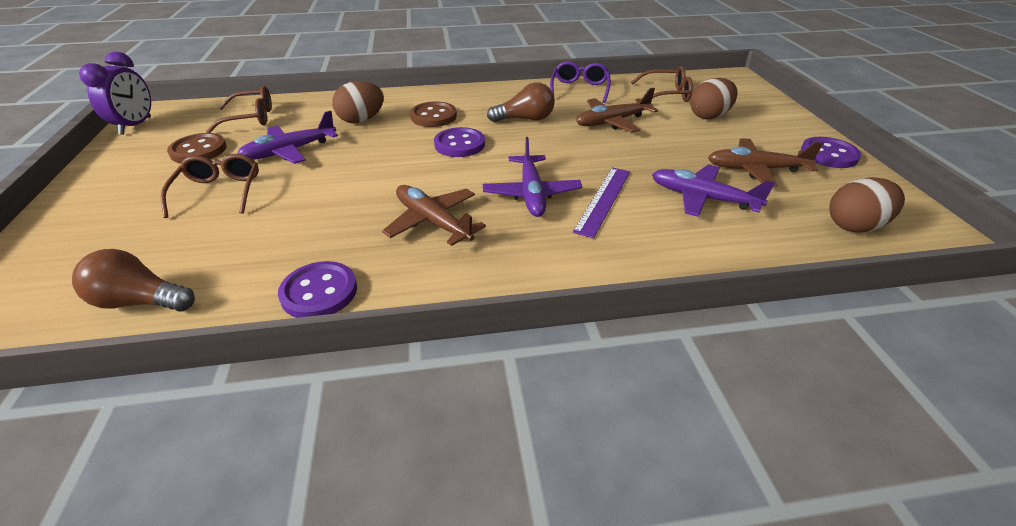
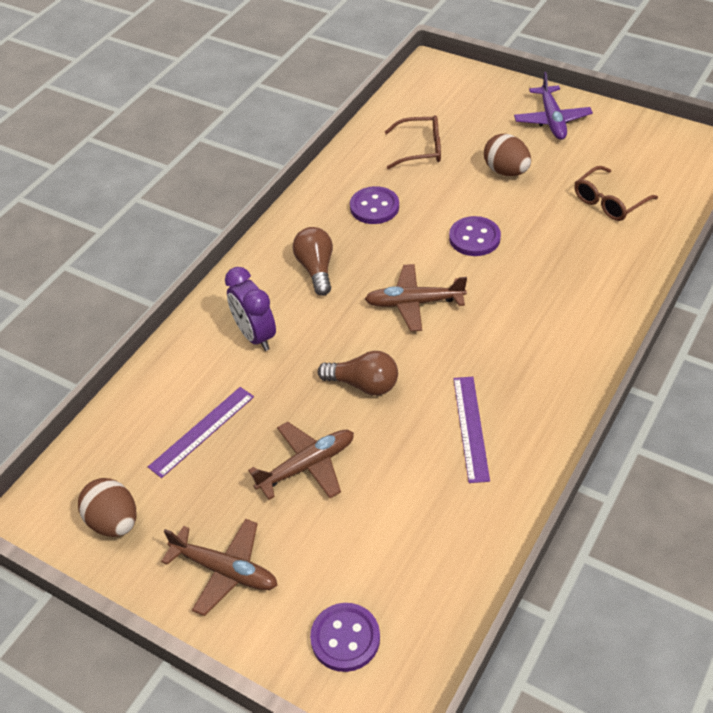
brown button: [167,133,226,163] [410,101,457,127] = 2 -> none = 0
brown egg: [332,81,384,123] [690,78,738,120] [829,177,905,233] = 3 -> [78,478,136,537] [484,134,531,176] = 2
brown glasses: [161,154,259,218] [206,86,272,133] [631,66,693,102] = 3 -> [385,115,441,169] [574,166,658,221] = 2
purple glasses: [550,61,611,103] = 1 -> none = 0
purple plane: [237,111,338,164] [483,137,582,217] [652,164,775,217] = 3 -> [514,72,593,140] = 1
purple ruler: [573,167,630,238] = 1 -> [148,387,254,478] [453,377,490,483] = 2

